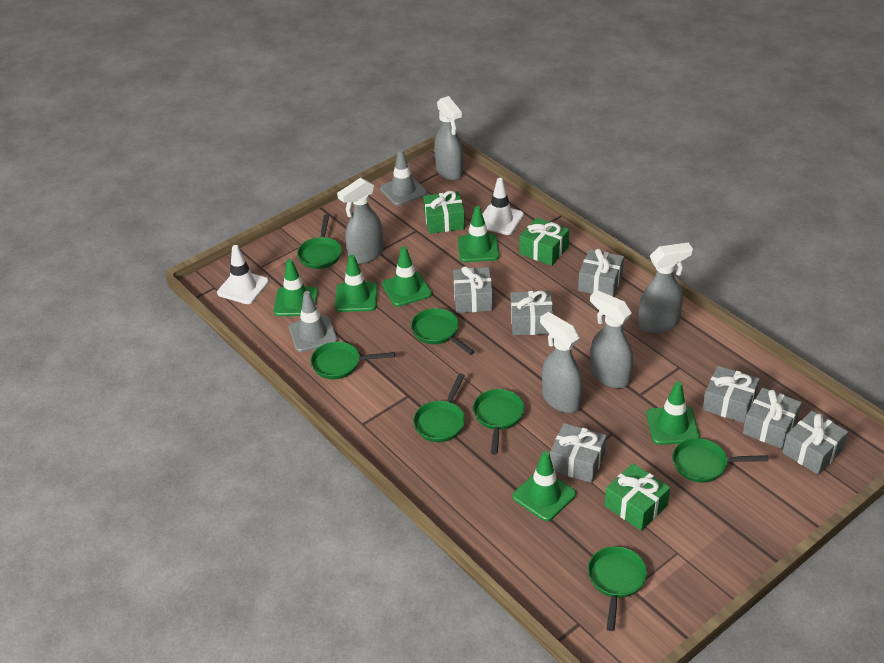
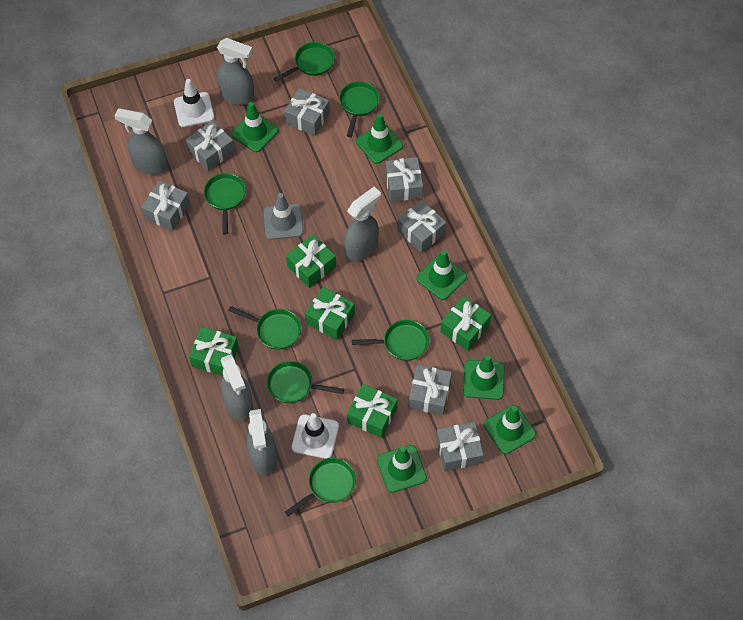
green gift: [423,191,465,234] [519,218,569,266] [605,463,670,531] = 3 -> [189,327,239,376] [286,234,336,288] [305,287,355,340] [347,384,398,438] [440,296,491,351] = 5
grey traffic cone: [289,291,338,352] [380,149,427,206] = 2 -> [264,193,304,240] = 1

